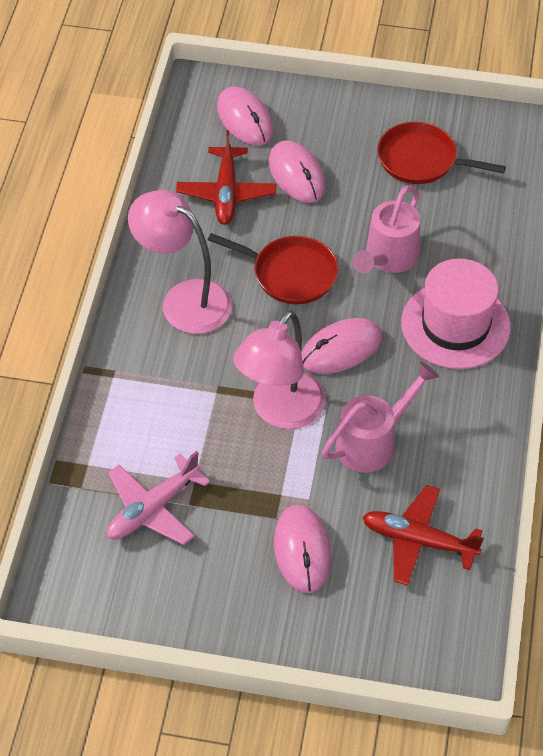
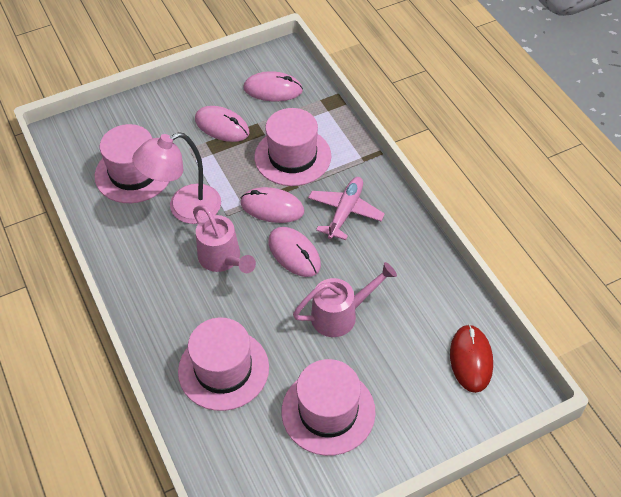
pink hat: [401,259,511,369] = 1 -> [95,124,169,203] [178,318,269,411] [254,108,331,186] [282,359,376,456] = 4
pink lamp: [128,190,232,334] [233,310,326,429] = 2 -> [132,132,221,224] = 1
red mouse: none = 0 -> [450,324,493,393] = 1
red pan: [208,233,338,304] [377,122,506,184] = 2 -> none = 0
red plane: [176,130,276,225] [363,485,484,586] = 2 -> none = 0

